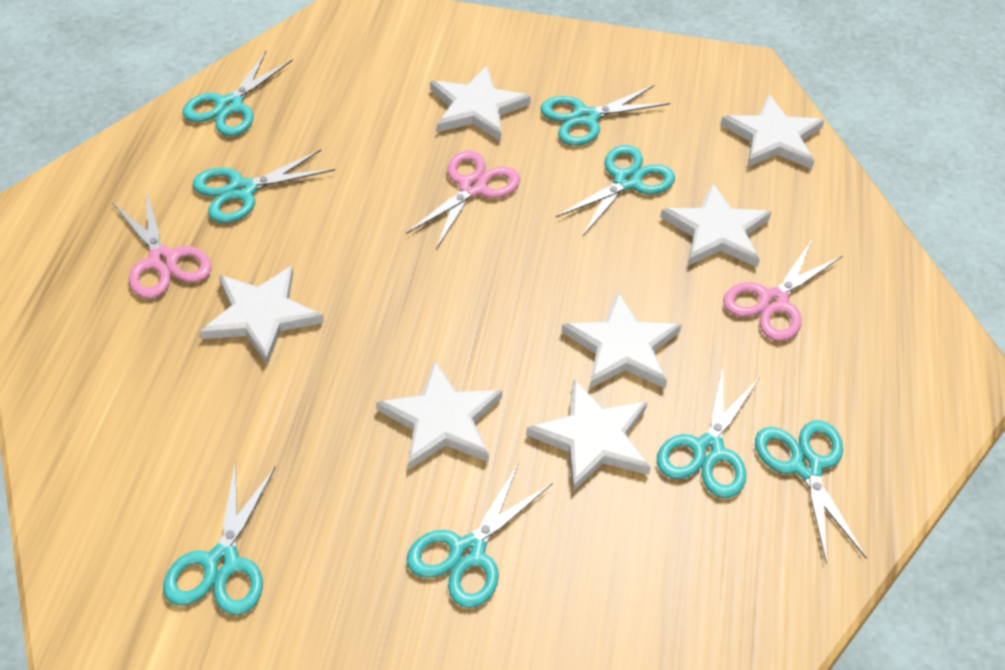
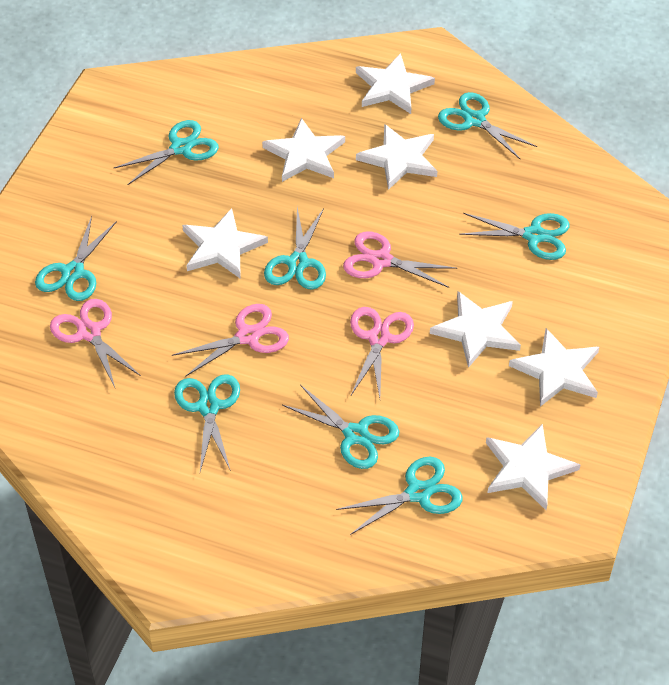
pink scissors: [112,191,212,299] [406,150,520,249] [723,240,843,341] = 3 -> [50,299,141,387] [172,304,289,377] [343,231,457,288] [350,307,414,398] = 4

